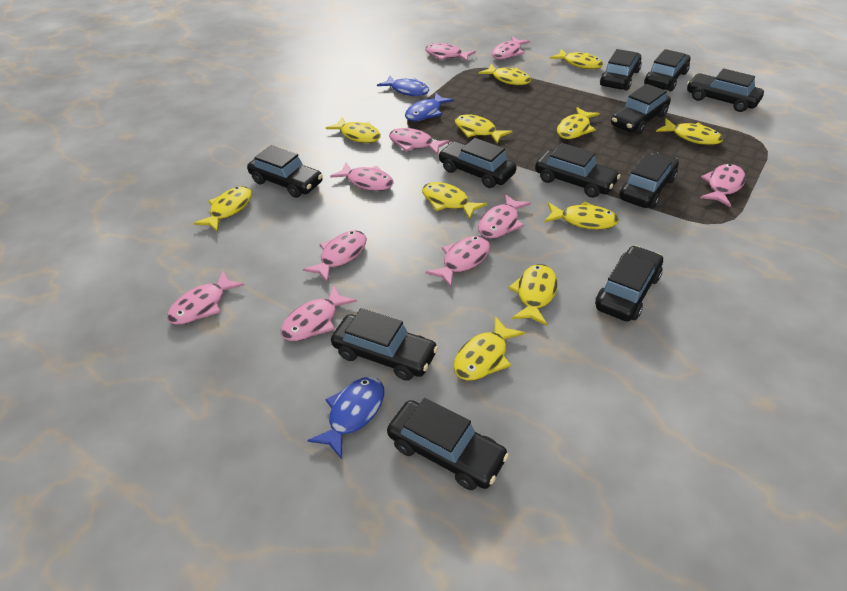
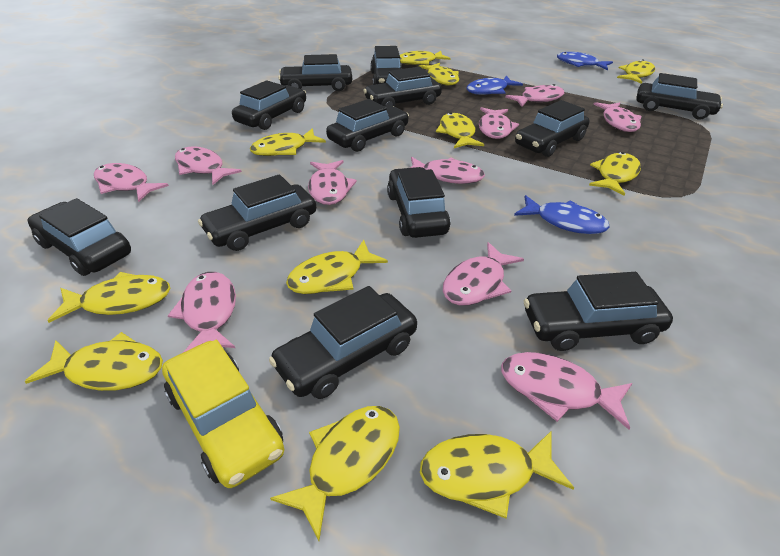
black car: [247,145,323,198] [331,308,438,381] [387,398,509,490] [438,138,517,188] [535,143,620,198] [595,245,663,321] [600,49,642,91] [611,84,671,135] [619,152,679,208] [644,49,690,91] [687,68,764,112] = 11 -> [28,198,131,276] [198,174,316,251] [232,80,306,130] [269,286,417,399] [278,54,352,91] [326,99,409,152] [363,67,442,106] [370,46,401,85] [387,167,450,238] [515,100,590,157] [524,272,673,351] [637,73,723,119] = 12
yellow car: none = 0 -> [162,340,284,488] = 1

